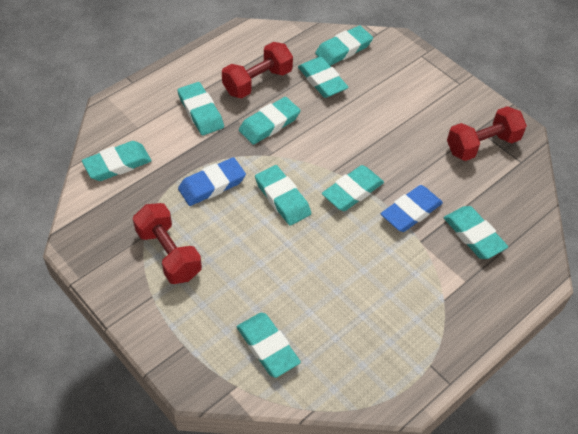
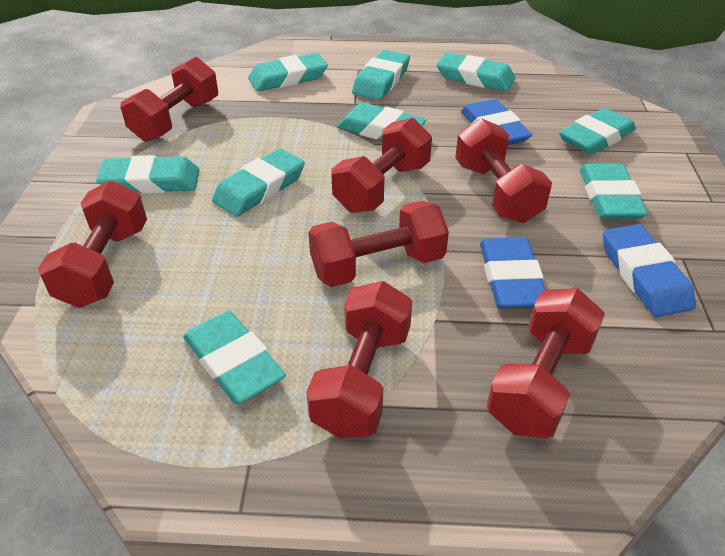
blue eraser: [178,157,246,206] [381,185,443,232] = 2 -> [461,99,532,145] [480,237,545,309] [603,224,696,317] = 3
red dumbbell: [133,203,202,284] [222,42,293,98] [447,106,527,161] = 3 -> [38,181,147,308] [120,57,218,142] [306,281,412,438] [308,201,449,287] [331,118,432,213] [455,118,552,223] [486,288,605,438] = 7

